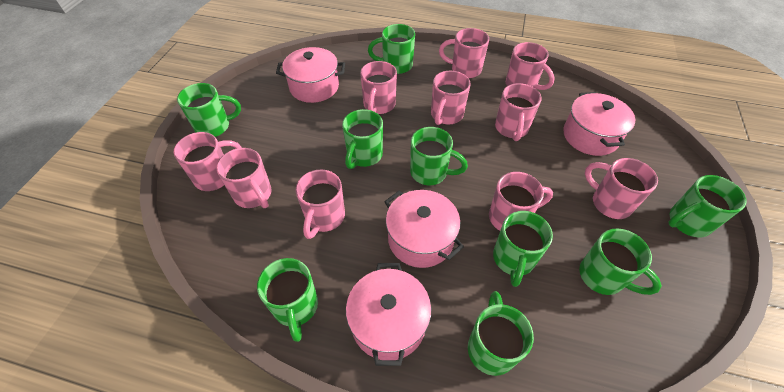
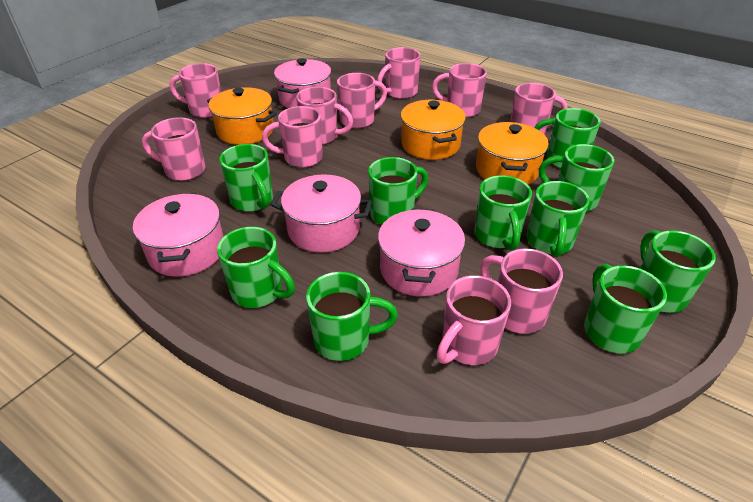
green mug: [177,83,241,137] [257,258,318,342] [342,109,383,169] [368,24,415,74] [410,127,468,185] [468,291,534,376] [493,211,553,287] [579,228,662,295] [669,175,747,238] = 9 -> [217,227,295,308] [219,144,273,212] [306,272,398,361] [368,157,428,225] [474,175,532,251] [526,181,590,257] [534,108,600,168] [539,144,614,211] [584,264,667,353] [640,230,716,313] = 10
orange pot: none = 0 -> [207,87,277,145] [401,100,466,160] [476,122,548,185] = 3

